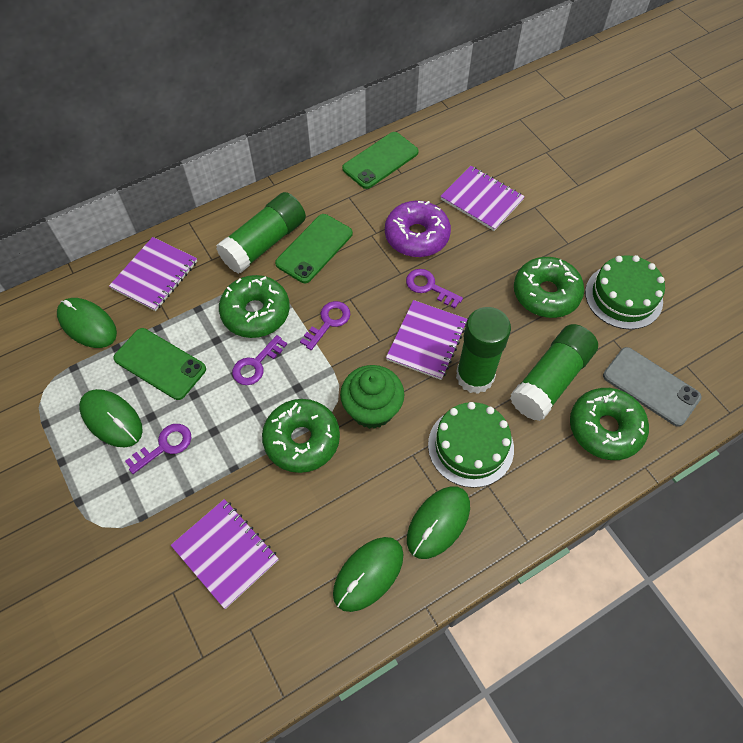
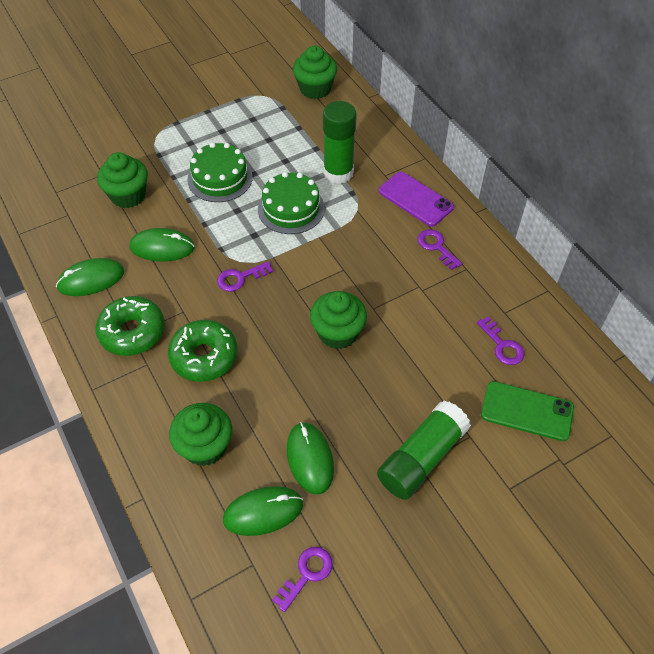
green cupcake: [340,365,404,429] = 1 -> [97,152,148,208] [169,403,232,466] [293,46,337,99] [310,291,367,349] = 4
green donut: [219,275,290,338] [262,399,340,473] [514,257,584,318] [570,388,649,460] = 4 -> [95,296,165,356] [168,320,238,382] = 2
green glue stick: [216,192,306,274] [456,307,511,394] [510,324,598,421] = 3 -> [323,101,357,184] [377,401,471,500] = 2
green phone: [113,328,206,400] [275,214,353,283] [342,132,419,189] = 3 -> [481,381,574,441] = 1
grey phone: [603,347,702,427] = 1 -> none = 0
purple donut: [385,201,451,257] = 1 -> none = 0
purple notebook: [109,237,197,311] [171,499,279,609] [386,300,467,380] [440,166,525,231] = 4 -> none = 0
purple phone: none = 0 -> [378,172,454,227] = 1

